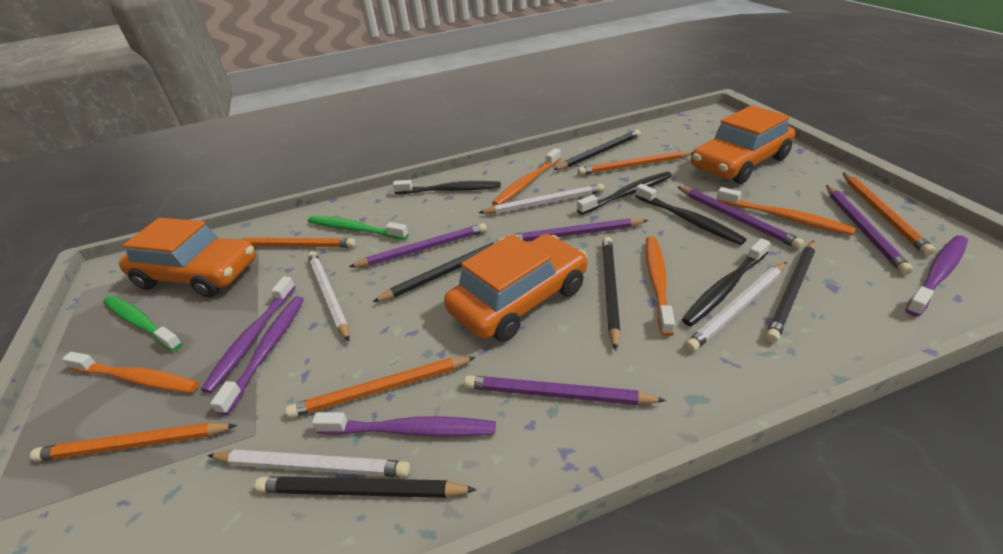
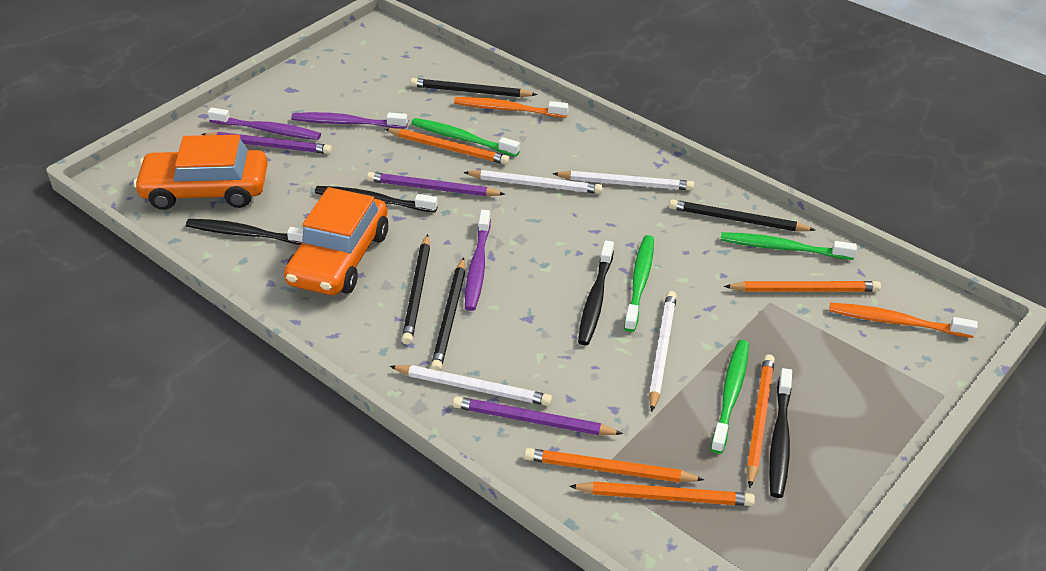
black pencil: [255,476,477,498] [373,238,504,302] [553,129,641,170] [602,237,621,350] [765,240,815,343] = 5 -> [402,234,430,345] [410,78,537,97] [431,257,465,371] [669,199,815,231] = 4
green toothbrush: [103,295,182,351] [308,216,409,240] = 2 -> [411,118,520,157] [624,235,654,332] [711,340,749,454] [721,232,857,260] = 4
orange car: [119,218,256,298] [444,234,587,342] [691,105,795,184] = 3 -> [134,135,268,210] [284,187,388,295] = 2
orange toothbrush: [62,352,199,393] [492,148,561,205] [646,237,675,336] [717,187,856,236] = 4 -> [454,97,569,118] [829,303,977,338] = 2
purple pencil: [349,223,487,267] [464,375,666,405] [508,218,648,242] [677,186,804,249] [826,185,913,275] = 5 -> [201,132,332,154] [367,172,505,196] [453,396,623,435] = 3
purple toothbrush: [201,277,295,393] [210,296,304,416] [312,412,496,437] [905,235,968,317] = 4 -> [208,107,321,140] [291,112,408,129] [465,210,491,311] = 3

